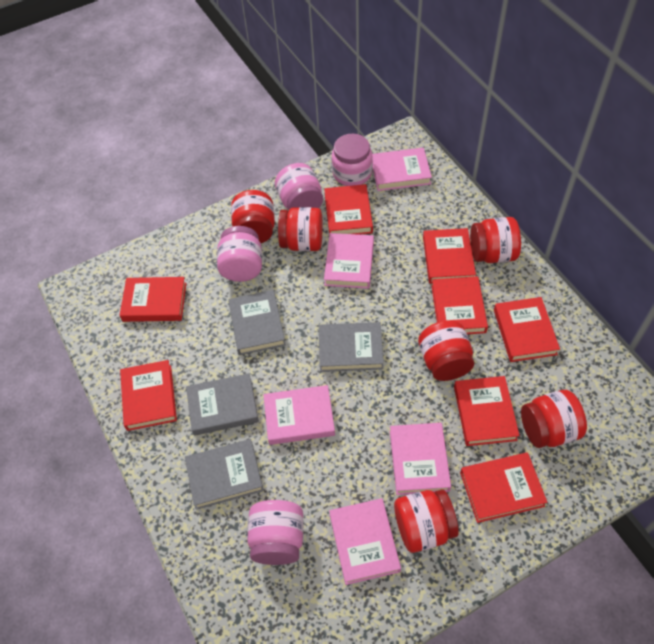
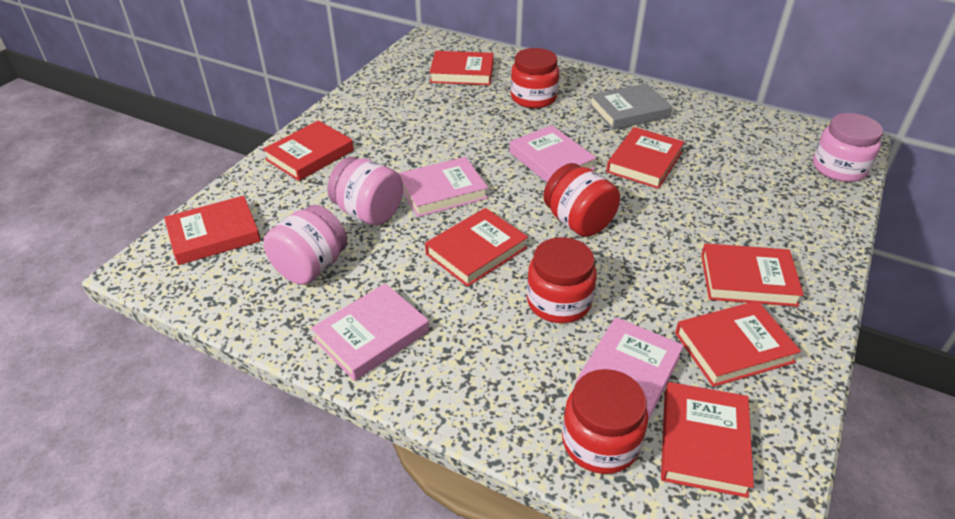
grey book: [185,439,264,510] [186,373,259,436] [228,290,286,355] [319,322,384,372] = 4 -> [589,83,672,130] = 1
pink book: [263,385,335,445] [324,233,374,289] [329,498,401,585] [372,148,432,191] [390,423,451,495] = 5 -> [311,283,429,381] [398,157,488,217] [509,125,596,182] [575,317,684,420] = 4
pink jar: [217,226,262,282] [247,500,303,565] [275,163,323,210] [332,134,373,186] = 4 -> [264,205,347,285] [327,157,403,225] [813,113,883,182] = 3
red jar: [231,190,275,243] [278,207,323,251] [394,489,459,553] [418,320,474,381] [470,217,521,263] [521,390,587,448] = 6 -> [511,48,559,108] [527,237,597,323] [543,163,620,237] [562,369,648,474] = 4

